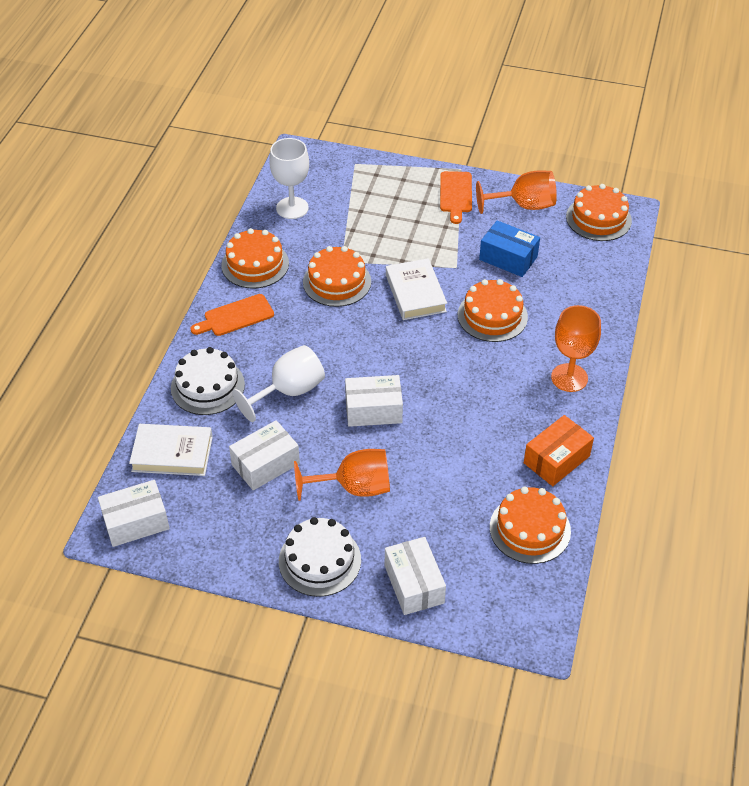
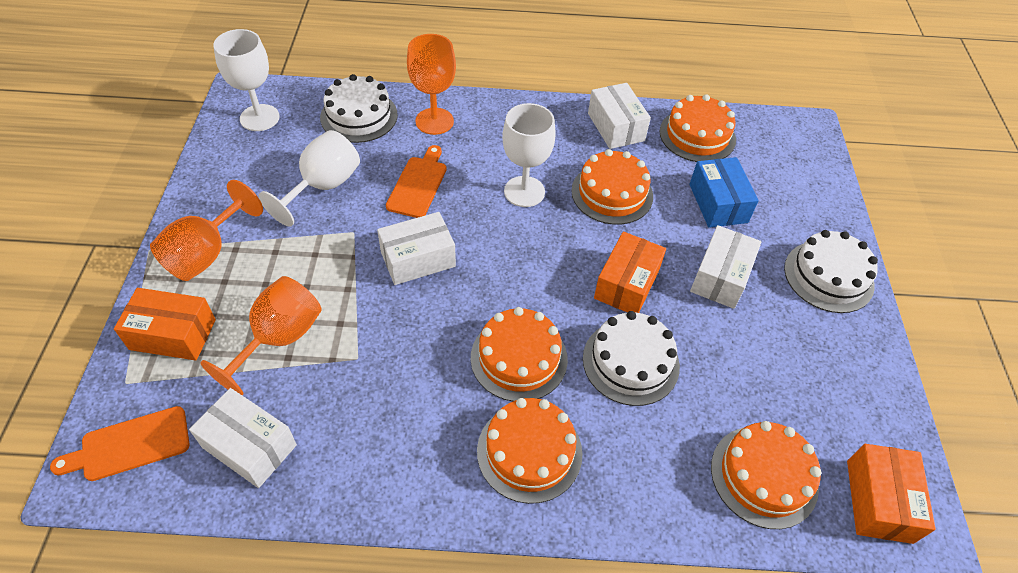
orange box: [524,415,594,486] = 1 -> [114,288,216,360] [594,231,666,313] [847,444,936,544] = 3
white book: [129,424,213,476] [386,258,447,320] = 2 -> none = 0
white cake: [171,347,245,415] [279,517,361,597] = 2 -> [320,74,398,143] [583,311,680,406] [784,230,878,313] = 3
white goblet: [232,345,325,422] [269,138,309,219] = 2 -> [213,29,280,131] [259,130,360,227] [502,103,556,207] = 3

